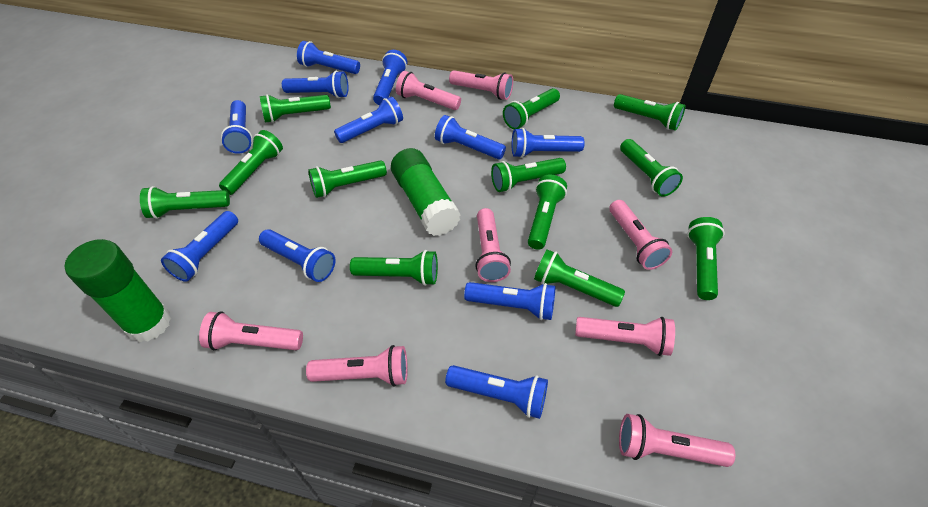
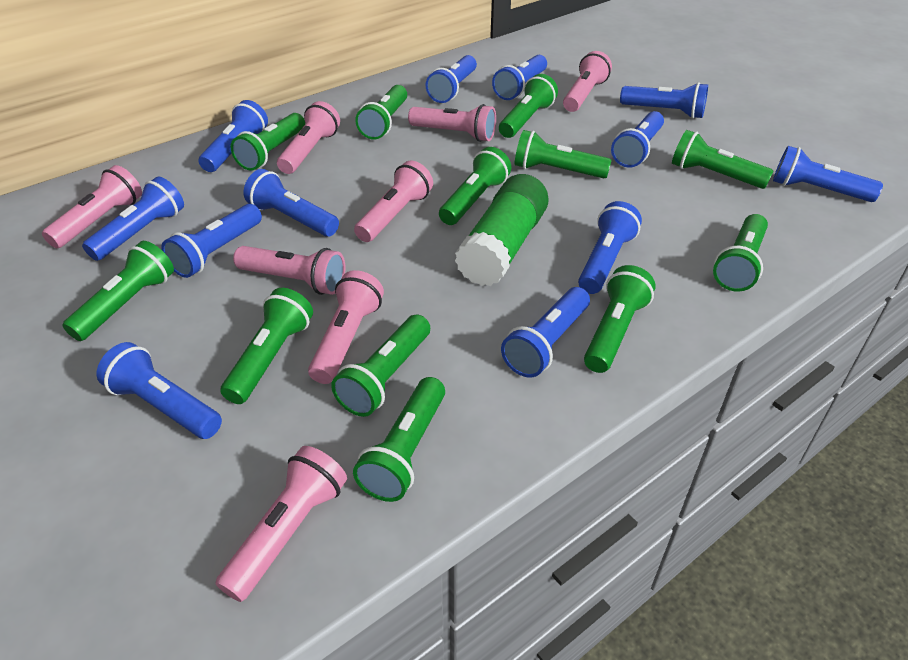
blue flashlight: [161,211,238,282] [221,100,253,154] [259,229,335,282] [282,71,349,98] [297,41,360,74] [334,96,403,143] [373,50,407,105] [435,115,506,159] [445,365,548,419] [464,282,556,320] [511,128,585,158] = 11 -> [82,177,184,261] [96,342,222,439] [161,204,262,278] [199,100,268,172] [243,169,339,237] [426,55,477,103] [492,55,547,100] [501,287,590,378] [578,201,642,294] [611,111,664,168] [620,82,708,119] [773,146,883,202] = 12
green glue stick: [65,239,171,342] [391,148,461,236] = 2 -> [455,174,549,286] = 1

